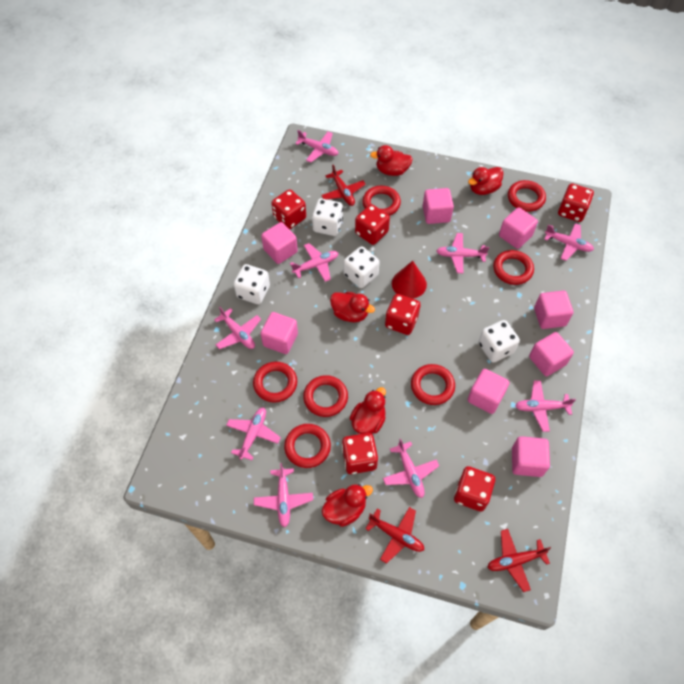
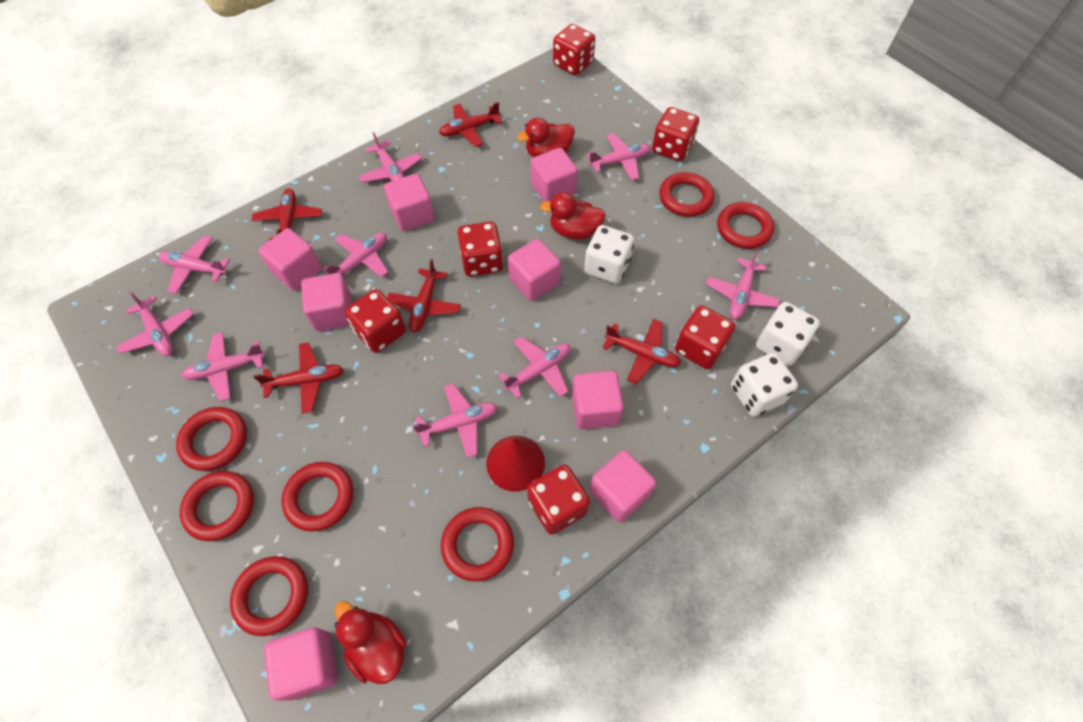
red duck: [322,484,373,527] [330,292,375,322] [350,387,386,434] [370,145,413,176] [468,167,503,195] = 5 -> [334,601,407,684] [517,118,575,157] [540,192,606,240] = 3
red plane: [321,165,366,206] [365,507,424,564] [487,529,551,592] = 3 -> [252,188,322,241] [253,342,344,414] [387,259,461,332] [439,102,502,147] [603,319,681,384] = 5
white dice: [234,264,270,304] [312,199,343,236] [344,246,380,288] [478,320,520,363] = 4 -> [584,225,634,284] [731,353,798,417] [756,302,820,366] = 3

